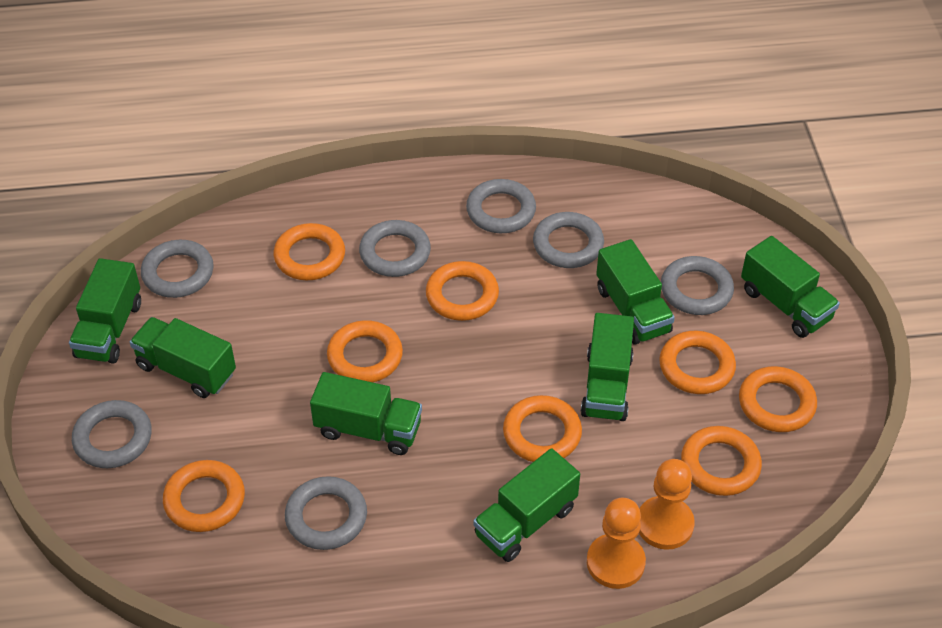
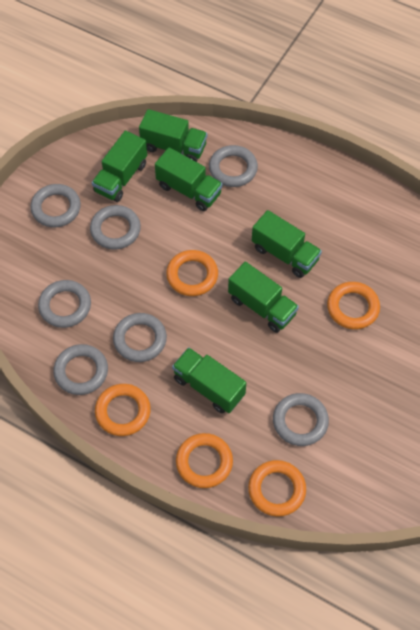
green truck: [69,258,141,364] [130,317,236,398] [310,372,422,455] [473,448,580,562] [581,313,634,421] [596,239,675,345] [741,236,840,338] = 7 -> [92,131,147,202] [139,109,207,162] [155,147,223,211] [172,347,246,413] [228,262,299,333] [252,210,322,278] = 6
orange pawn: [587,497,646,589] [639,459,695,550] = 2 -> none = 0
orange ring: [163,460,245,532] [274,223,345,280] [327,320,403,382] [426,261,499,321] [503,395,582,462] [659,331,736,394] [681,426,762,496] [739,366,817,432] = 8 -> [95,384,151,436] [166,250,218,296] [176,433,233,488] [248,460,306,517] [327,282,380,329] = 5

